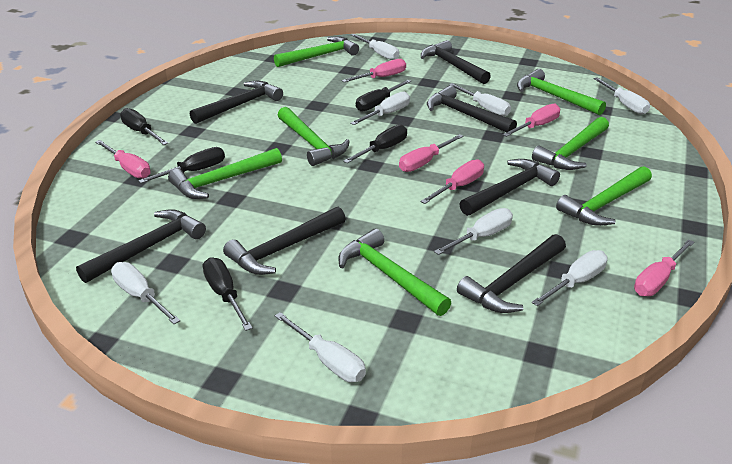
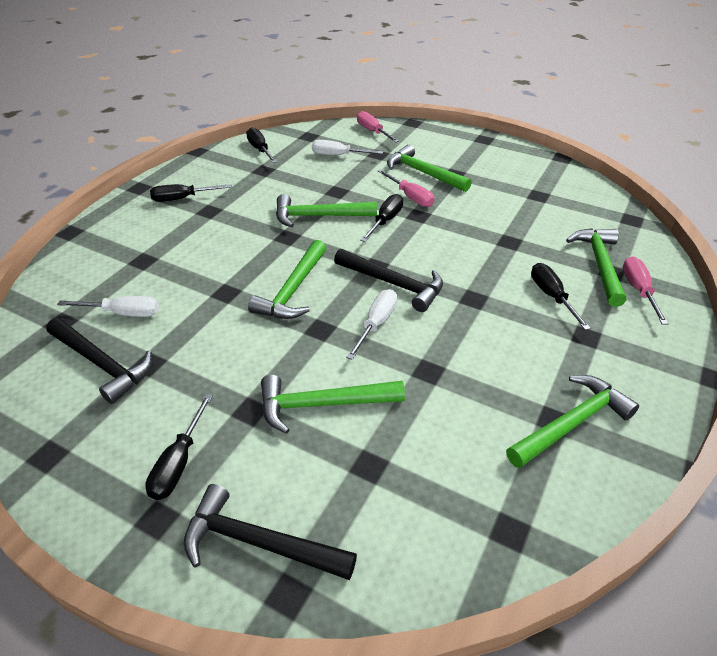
black hammer: [76,209,206,283] [190,81,283,124] [223,207,346,275] [421,40,491,84] [427,86,517,132] [457,234,566,313] [460,159,560,216] = 7 -> [46,318,152,404] [184,484,357,580] [334,249,443,312] = 3
green hammer: [168,148,282,199] [274,36,359,67] [278,107,350,166] [338,229,451,316] [517,69,606,115] [532,117,609,170] [556,166,652,226] = 7 -> [248,240,326,319] [261,375,405,434] [276,194,377,227] [387,145,472,192] [506,375,639,468] [566,228,626,307] = 6
pink screwdriver: [95,140,151,179] [342,59,406,82] [399,134,463,172] [420,159,484,204] [502,104,560,137] [634,239,694,296] = 6 -> [357,111,399,142] [378,169,435,207] [623,257,669,325] = 3
white screwdriver: [111,262,180,324] [275,312,366,382] [350,91,410,125] [351,34,399,60] [434,208,513,255] [449,83,511,116] [532,250,608,306] [594,77,650,115] = 8 -> [57,296,159,317] [312,140,383,155] [346,289,398,360] = 3

